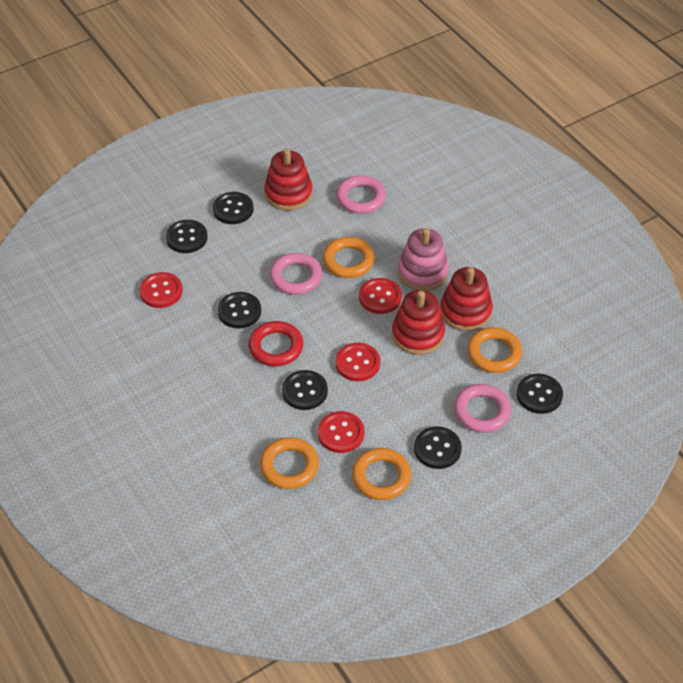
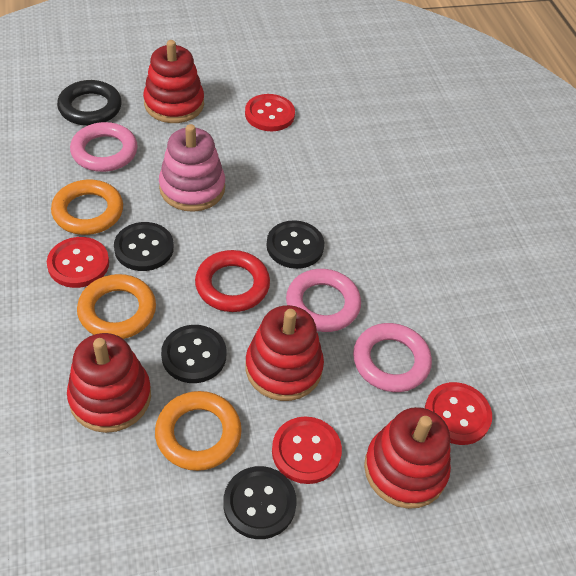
black button: [166,220,208,253] [213,192,254,224] [218,292,261,329] [282,370,328,410] [414,426,462,469] [517,374,563,414] = 6 -> [114,222,174,271] [161,325,227,383] [223,466,297,539] [266,220,324,269] = 4
black ring: none = 0 -> [57,80,122,126] = 1
orange ring: [260,437,319,489] [323,237,375,278] [352,448,411,500] [467,327,522,373] = 4 -> [51,180,123,235] [77,274,156,339] [155,391,242,471] = 3
red stacking toy: [264,149,313,211] [392,290,445,355] [440,267,493,331] = 3 -> [67,333,151,433] [143,40,204,123] [245,305,324,401] [364,407,451,509] = 4

